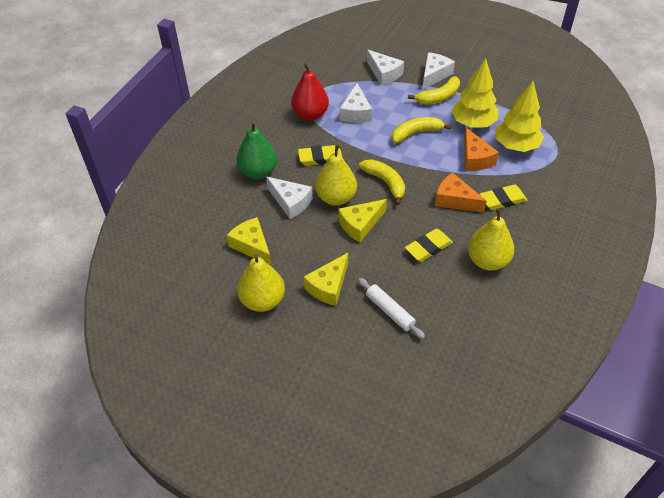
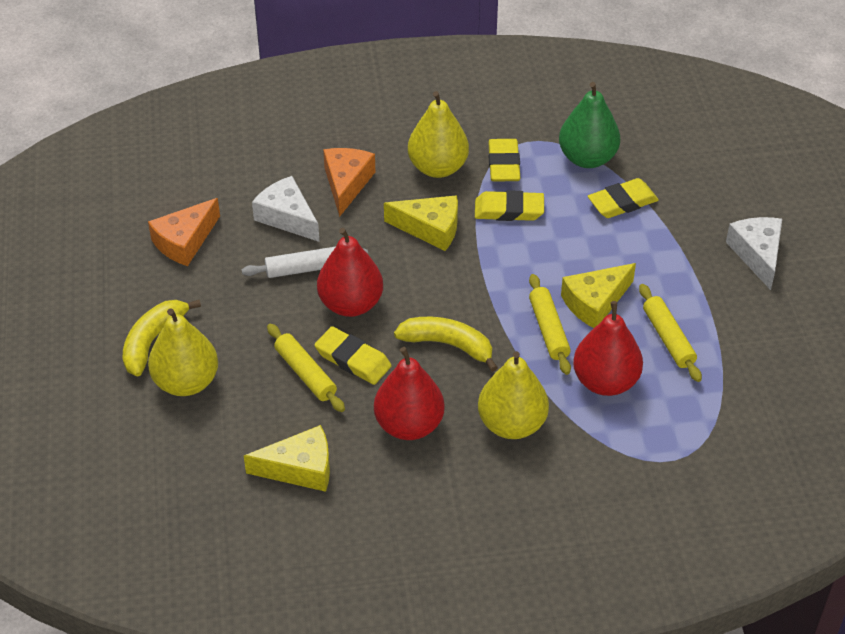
red pear: [291,63,329,121] = 1 -> [317,228,383,317] [374,347,445,440] [573,301,643,396] = 3
white cheese: [266,177,313,219] [340,83,372,123] [367,50,404,86] [422,52,455,90] = 4 -> [252,176,320,242] [726,217,782,290] = 2
yellow banana: [359,159,405,205] [392,117,452,143] [408,76,460,104] = 3 -> [122,300,201,376] [394,317,498,372] = 2
yellow eraser: [298,145,342,166] [405,229,453,262] [480,185,528,210] = 3 -> [314,326,391,385] [475,190,544,221] [488,139,520,181] [588,178,659,218] = 4
yellow rolling pin: none = 0 -> [267,324,345,412] [529,274,571,375] [639,284,702,382] = 3
yellow tree: [452,58,498,128] [496,81,544,152] = 2 -> none = 0

